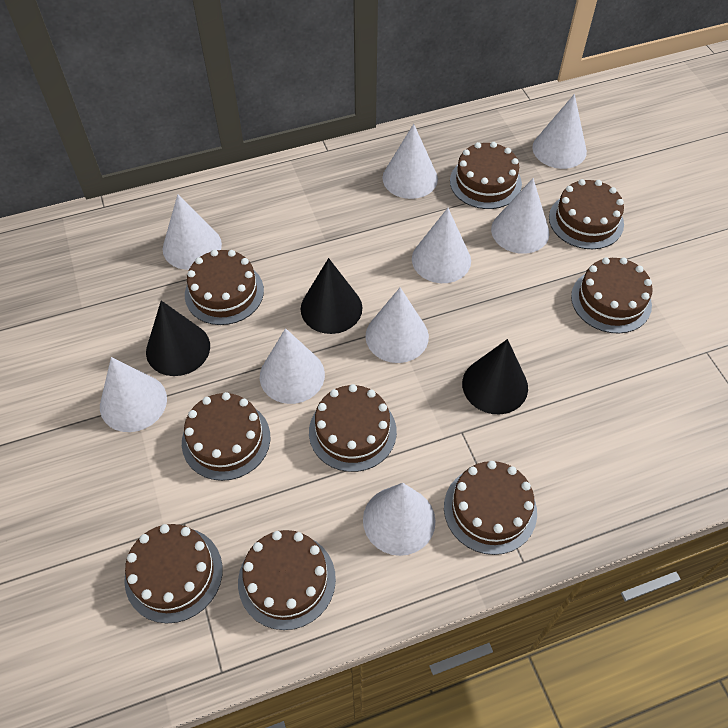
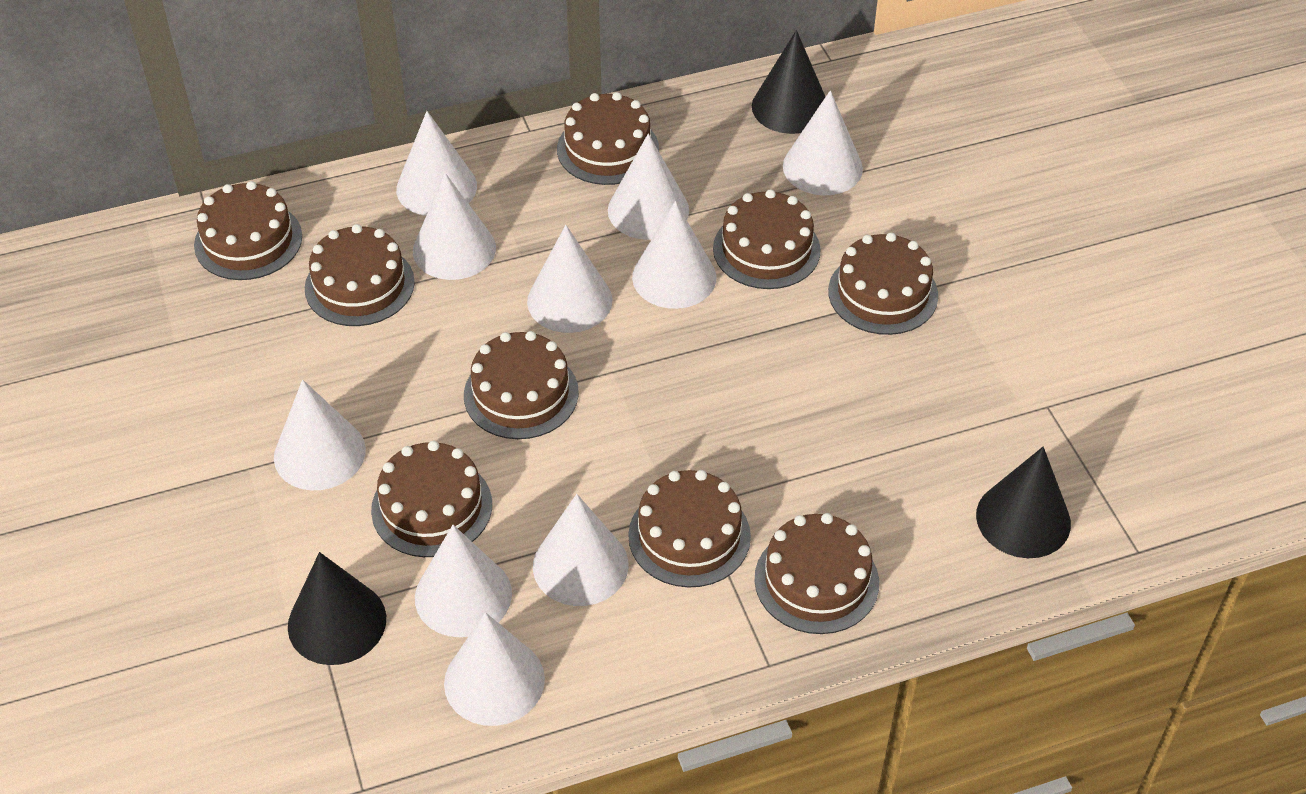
white cone: [100,357,167,432] [163,194,222,270] [260,328,325,404] [363,483,436,556] [366,288,429,363] [382,124,438,199] [412,208,471,283] [491,178,550,254] [532,94,587,169] = 9 -> [274,380,366,490] [396,111,477,216] [413,173,496,280] [415,525,512,637] [444,612,545,726] [527,225,612,333] [533,494,629,606] [608,134,689,240] [632,201,716,309] [783,90,863,195] = 10

